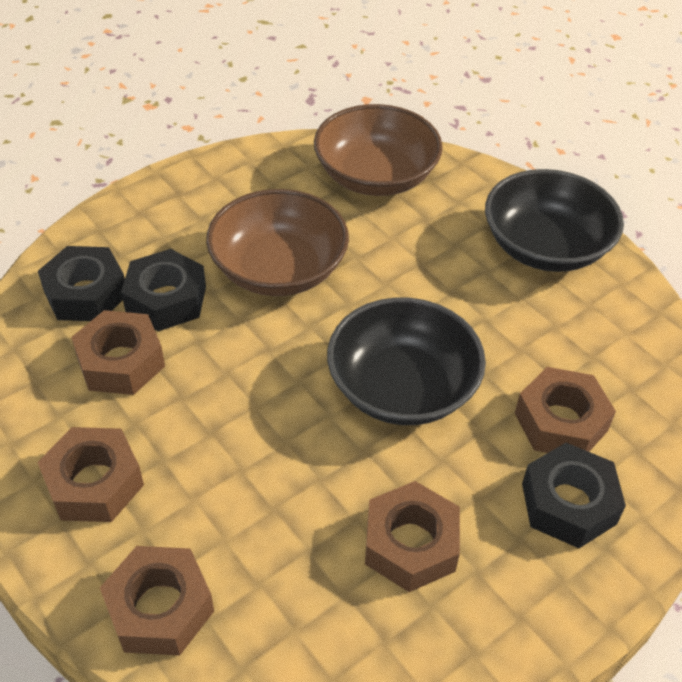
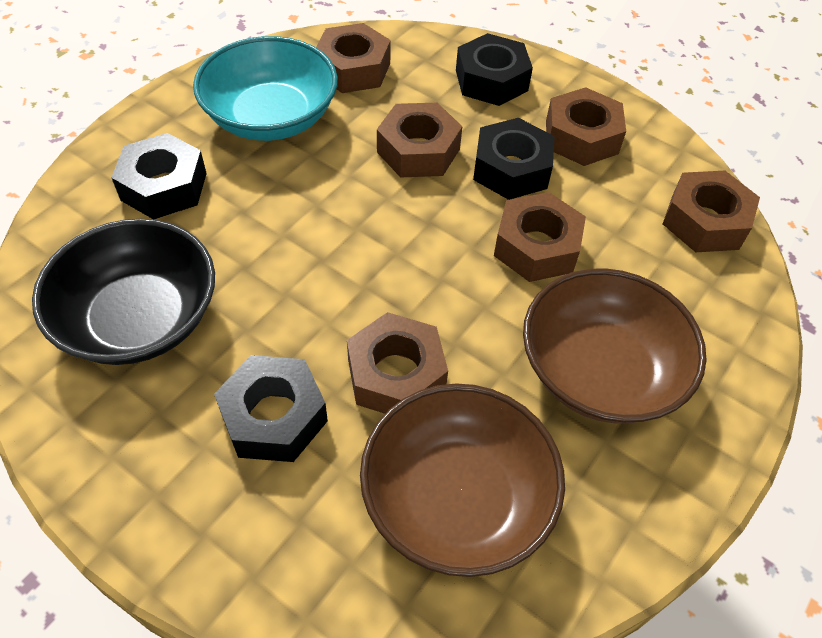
black bowl: [327,297,486,425] [485,169,624,272] = 2 -> [32,219,215,365] = 1
black nut: [38,246,125,321] [121,249,206,332] [522,443,626,548] = 3 -> [111,133,207,220] [214,355,328,462] [456,33,533,106] [473,118,554,200] = 4
brown nut: [37,427,144,522] [71,310,165,395] [100,546,214,656] [365,481,460,592] [515,367,616,453] = 5 -> [316,23,391,93] [347,312,448,414] [377,103,462,178] [494,192,586,282] [546,87,626,166] [663,171,760,252] = 6
turquoise bowl: none = 0 -> [193,36,338,141] = 1

